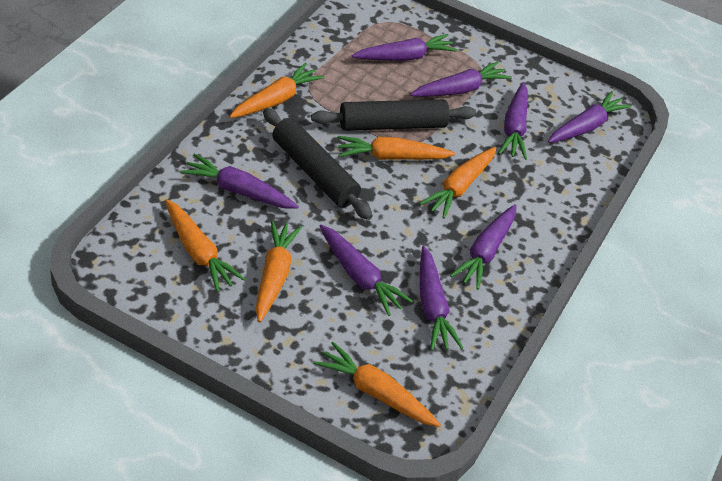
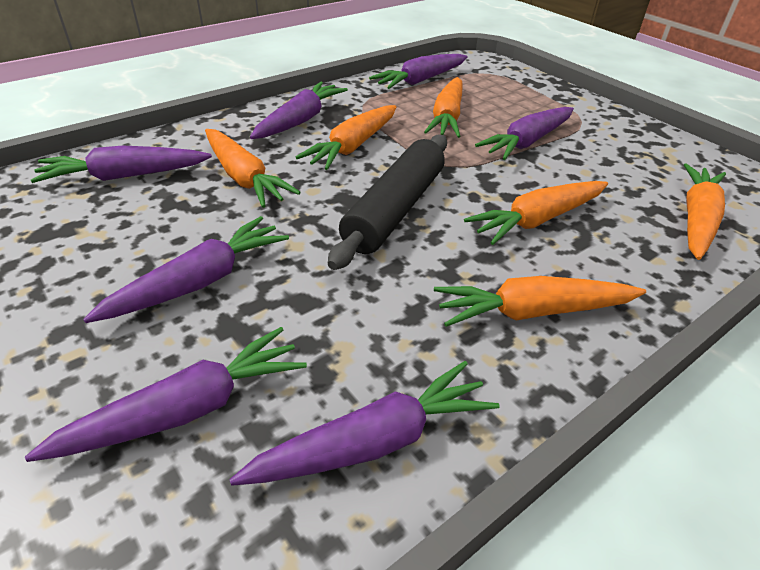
black rolling pin: [263,108,373,220] [311,99,476,131] = 2 -> [328,135,447,270] = 1
purple carrot: [180,153,299,209] [320,225,413,316] [352,34,458,61] [410,61,512,97] [420,246,463,351] [450,204,517,290] [499,82,528,160] [548,91,632,143] = 8 -> [25,327,307,462] [31,146,212,183] [83,216,289,323] [229,361,500,486] [250,82,348,139] [369,54,468,89] [475,107,574,160] = 7

